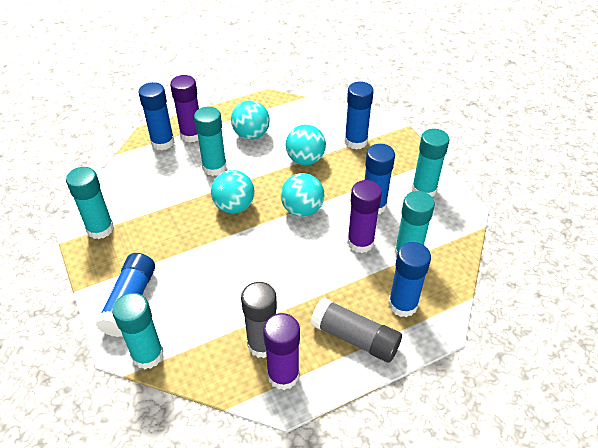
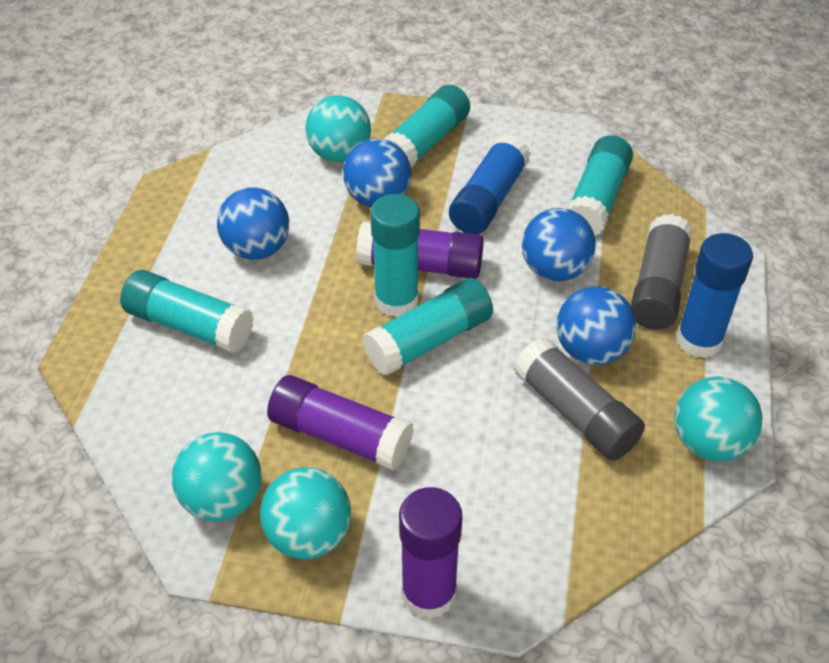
blue ball: none = 0 -> [217,188,289,260] [343,139,411,207] [522,208,596,281] [556,286,636,365] = 4
blue glue stick: [96,253,155,337] [139,82,174,150] [344,82,374,150] [365,144,395,214] [388,242,431,317] = 5 -> [449,134,531,234] [676,233,753,358] = 2

